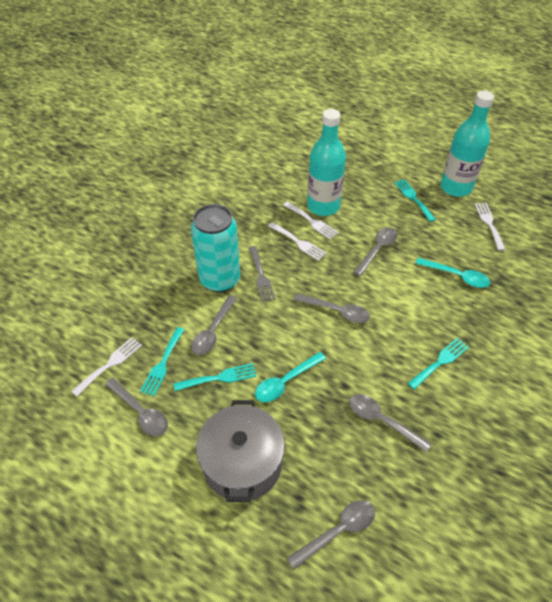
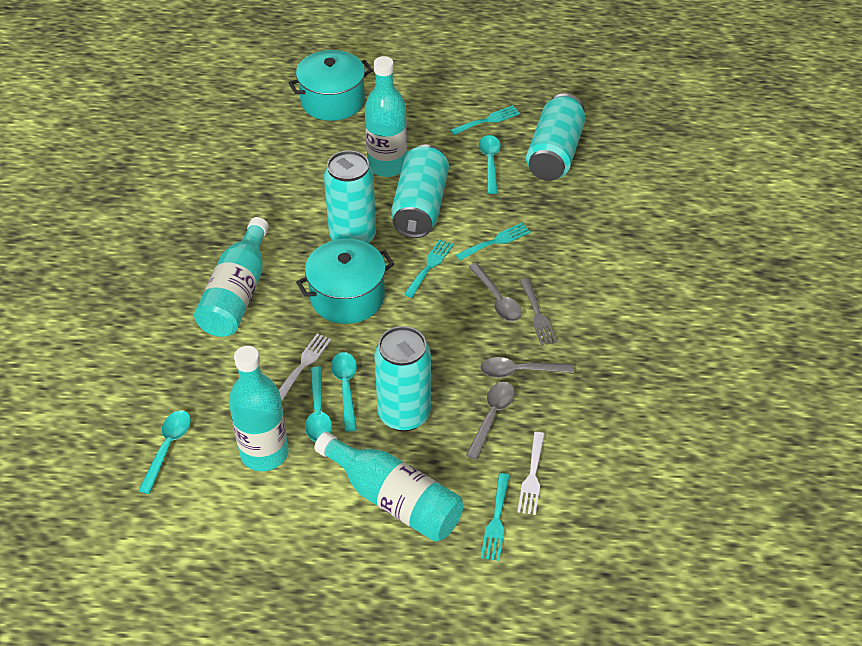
grey pot: [196,400,285,502] = 1 -> none = 0
grey spoon: [105,378,168,436] [191,295,237,355] [287,500,375,570] [294,293,370,323] [349,394,431,452] [353,227,397,276] = 6 -> [466,382,515,460] [469,263,522,321] [480,357,574,378] = 3
turquoise bottle: [307,109,346,216] [440,91,494,197] = 2 -> [194,217,269,337] [229,346,289,471] [314,432,463,542] [365,56,407,177] = 4
turquoise can: [191,204,240,293] = 1 -> [324,150,376,243] [374,326,431,431] [391,144,449,238] [526,94,585,181] = 4
turquoise pot: none = 0 -> [289,50,373,121] [296,239,394,324] = 2
turquoise spoon: [255,352,326,402] [415,258,490,288] = 2 -> [138,410,191,494] [305,366,332,442] [331,352,357,432] [479,135,501,194] = 4
white fork: [71,337,142,396] [268,222,327,261] [283,201,339,240] [475,203,506,251] = 4 -> [279,334,331,401] [517,432,545,515] = 2

